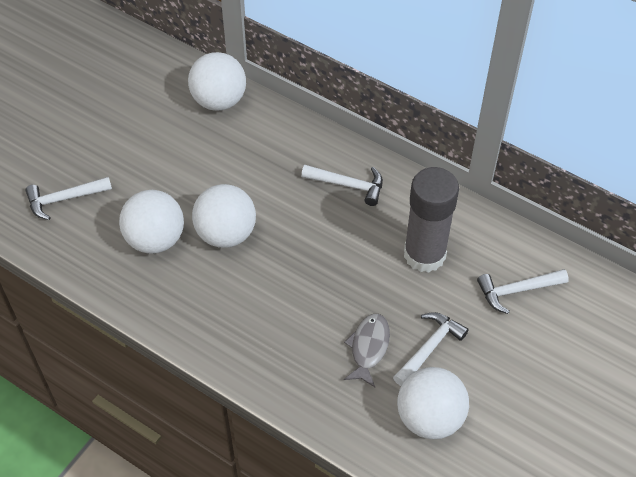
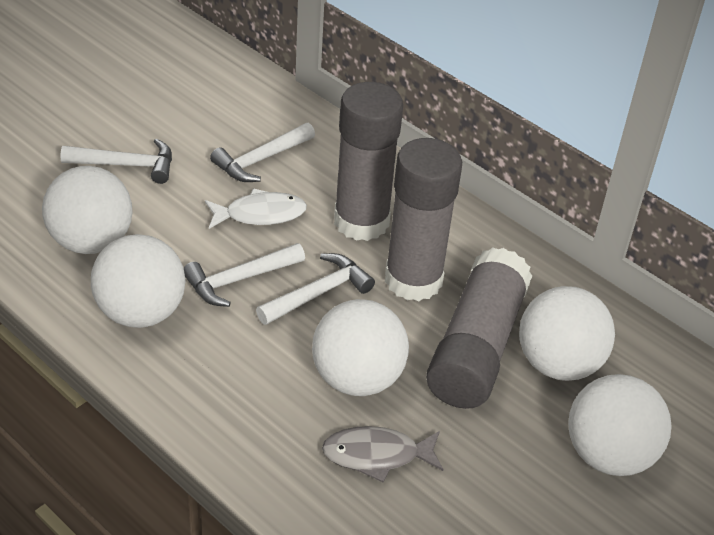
grey glue stick: [404,167,459,273] = 1 -> [334,82,403,241] [385,138,462,301] [426,247,532,409] = 3
white ball: [119,190,184,254] [188,52,246,111] [192,184,256,248] [397,367,469,439] = 4 -> [42,166,133,254] [91,234,185,328] [312,299,409,396] [519,286,615,381] [568,374,672,476] = 5
white fish: none = 0 -> [205,188,307,229] = 1

